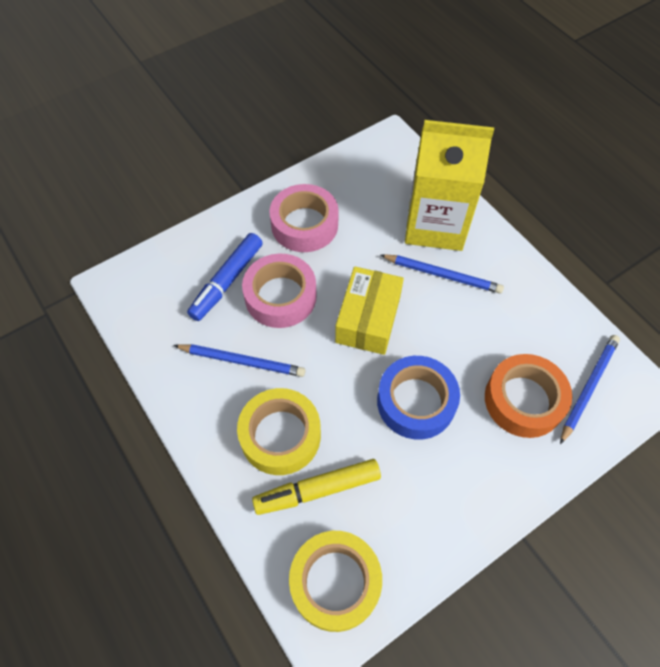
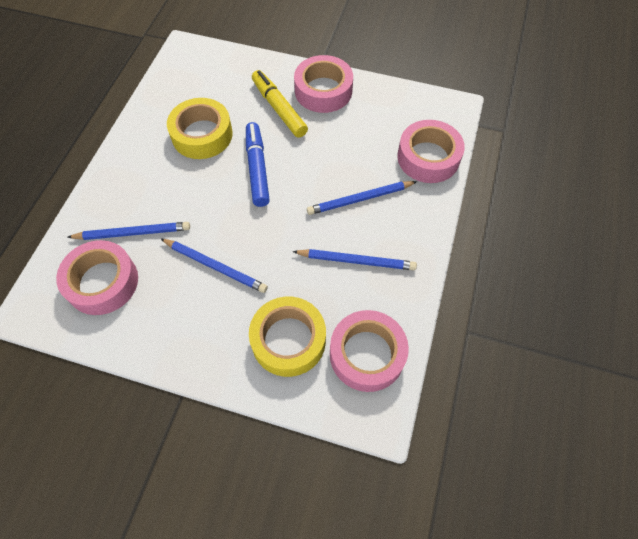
blue pencil: [174,344,305,377] [381,254,504,294] [560,335,620,444] = 3 -> [68,222,190,240] [160,238,268,293] [292,249,417,270] [307,181,417,215] = 4
blue tape: [377,356,460,439] = 1 -> none = 0
orange tape: [485,354,572,438] = 1 -> none = 0
pink tape: [242,254,317,328] [269,184,339,252] = 2 -> [56,240,138,315] [294,55,353,113] [330,310,409,392] [397,120,465,183] = 4
yellow box: [335,266,404,355] = 1 -> none = 0
yellow carton: [405,120,494,251] = 1 -> none = 0

